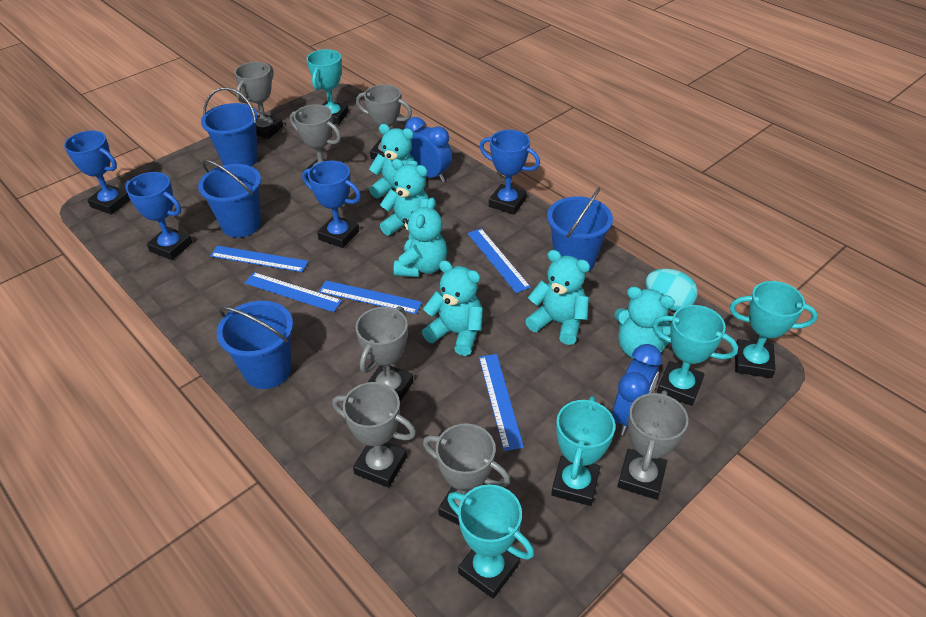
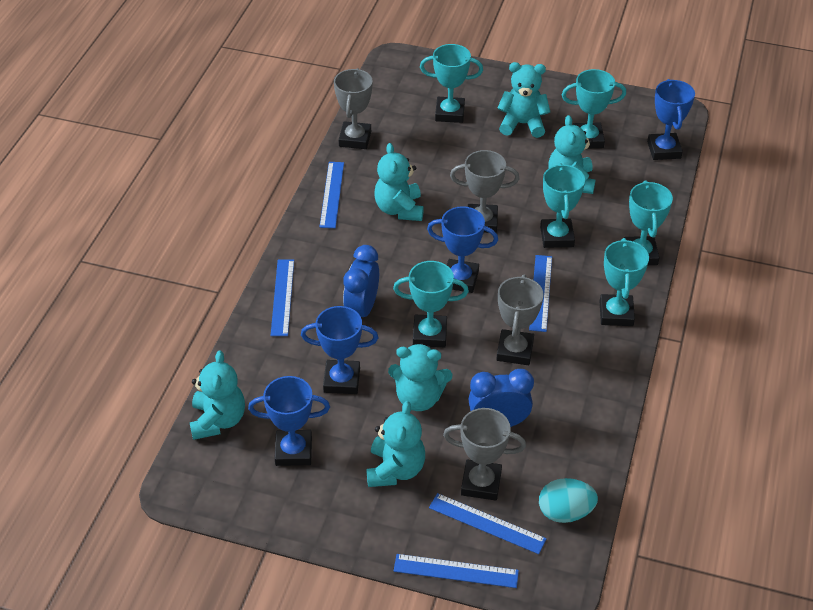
blue bucket: [198,159,261,238] [201,87,258,166] [217,301,293,389] [547,188,613,271] = 4 -> none = 0
grey trophy: [235,62,283,139] [290,104,341,180] [332,382,416,488] [356,84,412,160] [356,306,414,401] [423,423,510,526] [617,390,688,500] = 7 -> [334,68,372,149] [443,408,526,501] [450,150,520,233] [496,275,543,365] = 4
turquoise trophy: [307,49,349,125] [448,484,534,599] [551,396,615,506] [652,305,738,406] [729,281,818,378] = 5 -> [393,261,469,347] [420,44,483,123] [540,163,585,248] [562,69,626,148] [600,238,649,326] [624,180,673,265] = 6

